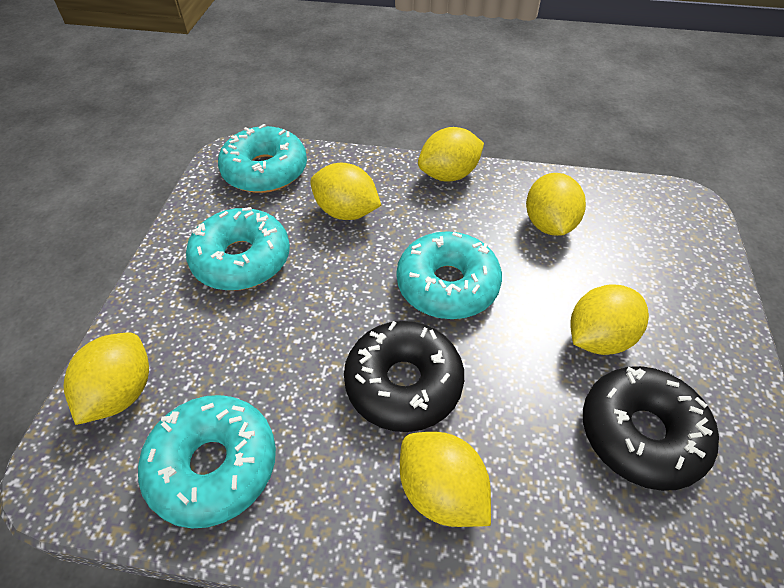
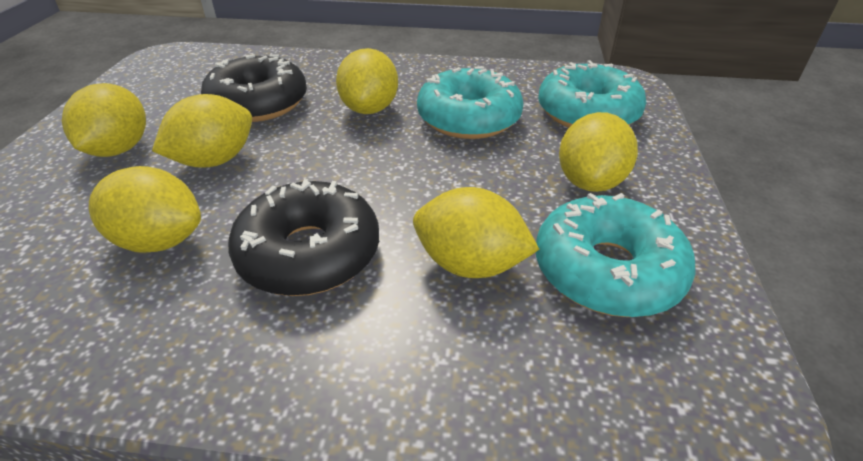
turquoise donut: [138,395,276,529] [186,207,290,291] [218,124,307,193] [397,231,502,319] = 4 -> [417,66,523,139] [536,193,695,317] [538,60,647,128] = 3

